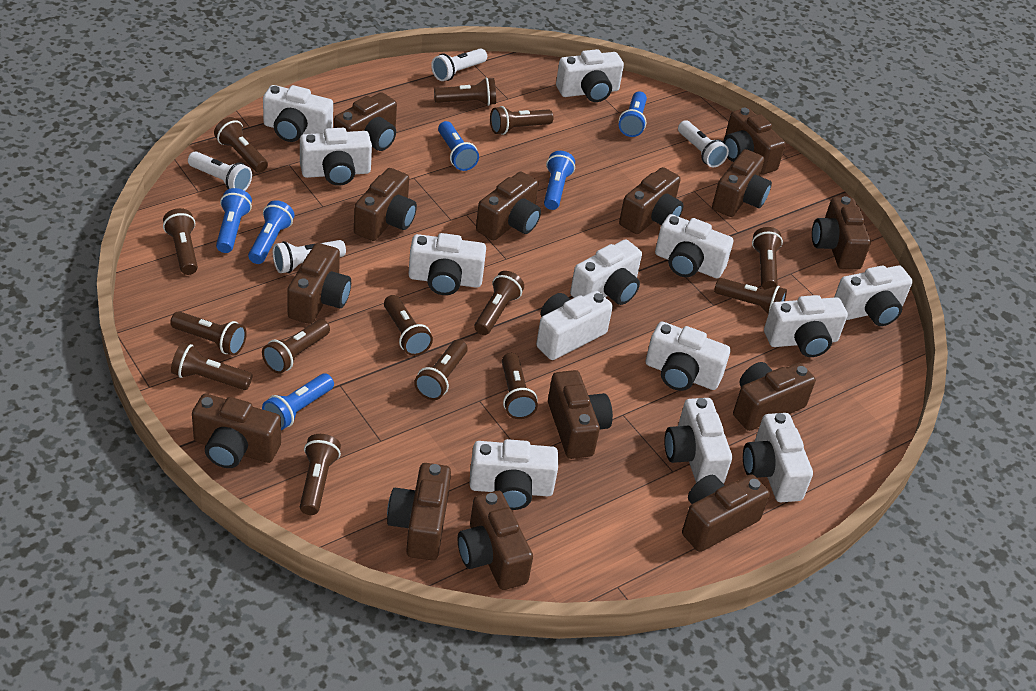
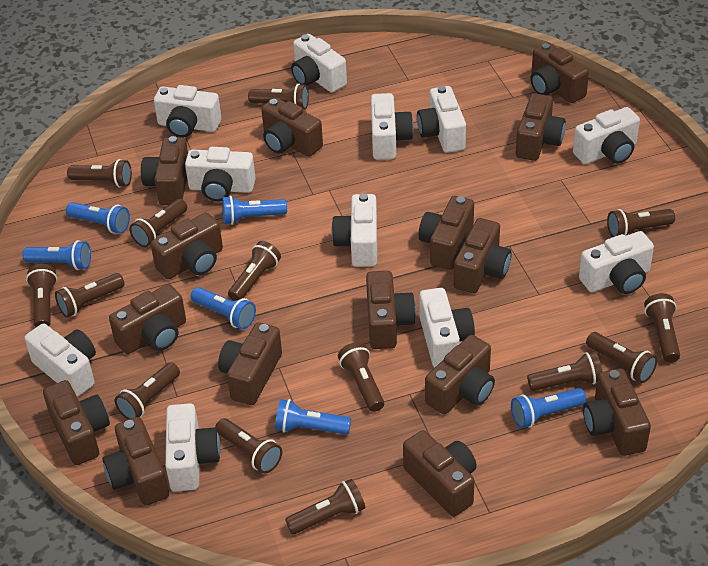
brown camera: [192,394,281,468] [287,243,351,324] [334,92,397,151] [354,168,417,241] [387,463,451,560] [458,491,533,590] [476,172,541,240] [548,370,613,459] [619,167,683,234] [682,474,770,552] [712,149,772,217] [723,107,786,175] [733,362,816,431] [812,196,871,269] = 14 -> [43,380,110,465] [102,417,169,506] [109,284,186,354] [141,136,188,205] [151,213,223,279] [218,322,282,405] [261,97,323,157] [366,271,416,349] [403,430,477,517] [419,196,474,270] [425,335,495,414] [454,218,512,294] [516,93,566,161] [530,42,589,103] [583,368,651,456] = 15
white camera: [263,85,333,142] [300,128,372,186] [408,233,486,295] [470,439,558,510] [536,291,613,360] [556,49,624,102] [570,239,642,305] [646,322,730,391] [655,214,733,278] [664,398,732,484] [743,413,813,502] [764,295,848,357] [834,265,913,326] = 13 -> [25,323,96,397] [154,85,221,138] [165,403,221,492] [185,147,256,202] [291,34,347,93] [332,193,377,267] [371,93,414,160] [417,86,466,153] [419,288,475,368] [573,107,640,164] [579,231,654,294] = 11
white flashlight: [188,151,252,191] [273,240,346,273] [431,48,487,81] [678,120,729,168] = 4 -> none = 0

